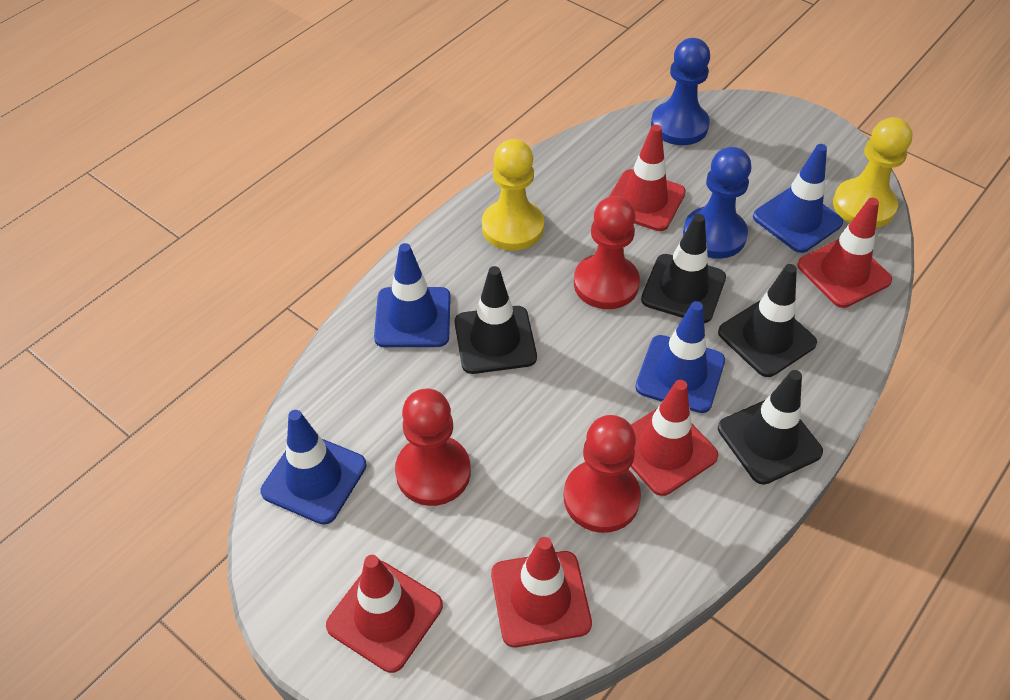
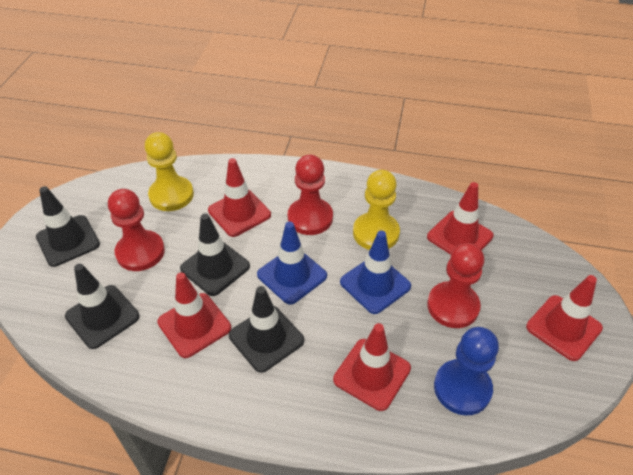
blue pawn: [651,38,710,145] [683,147,751,259] = 2 -> [434,327,499,415] = 1
blue traffic cone: [261,410,367,525] [374,243,451,347] [635,301,725,413] [753,144,843,253] = 4 -> [257,222,327,305] [340,231,411,314] = 2

